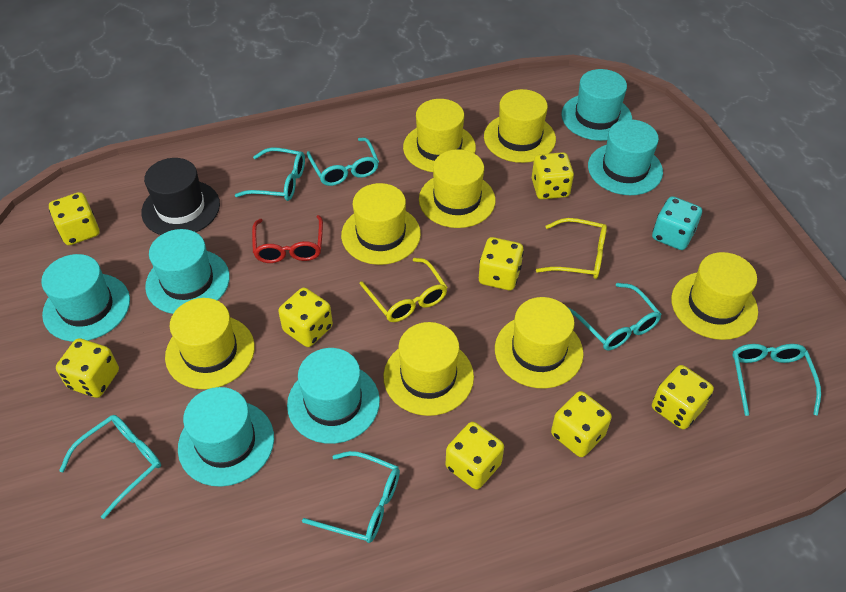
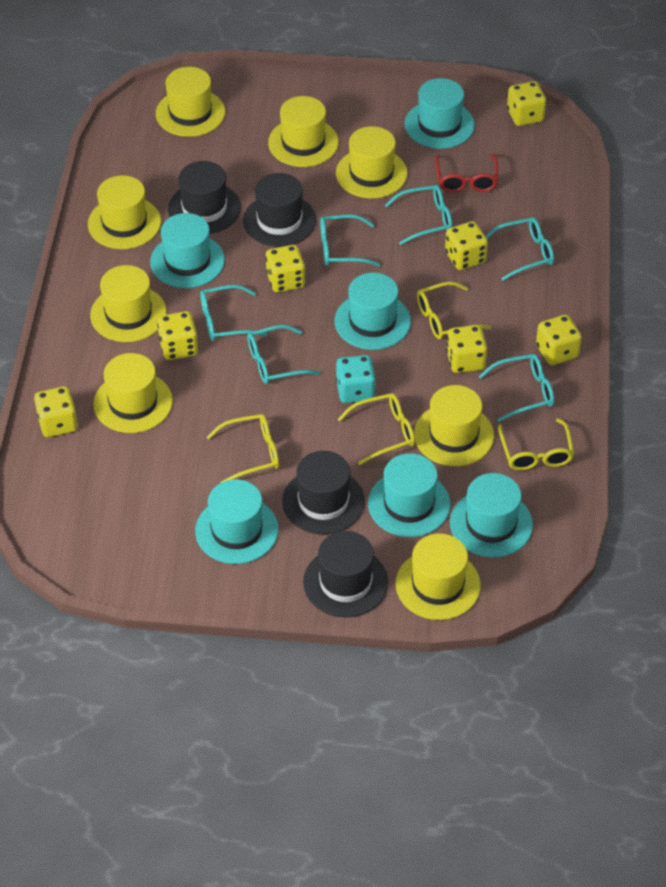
black hat: [141,158,220,235] = 1 -> [168,161,241,234] [243,173,316,247] [282,451,365,534] [303,531,388,618] = 4
yellow dice: [49,192,100,245] [56,338,119,398] [278,287,333,347] [446,422,504,490] [479,237,524,290] [532,152,574,199] [551,391,612,457] [652,365,714,429] = 8 -> [34,386,78,437] [157,311,198,360] [265,245,305,292] [445,221,488,270] [446,325,487,373] [507,81,546,126] [536,315,582,365] = 7
yellow glasses: [360,258,447,322] [536,218,607,279] = 2 -> [207,414,279,483] [338,393,415,465] [417,282,491,339] [498,418,574,470] = 4

